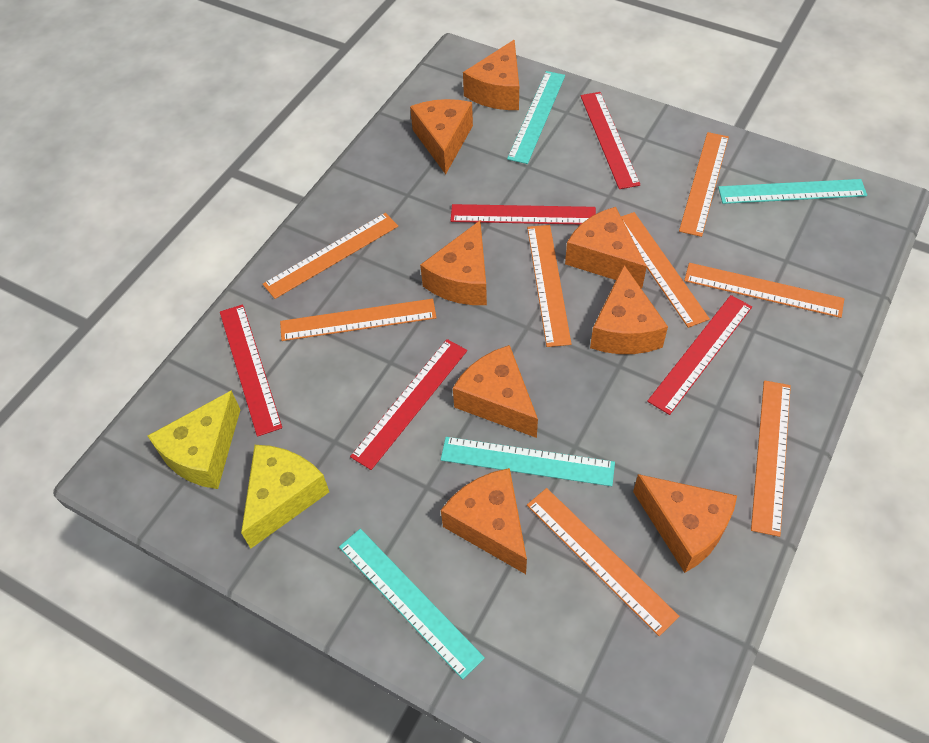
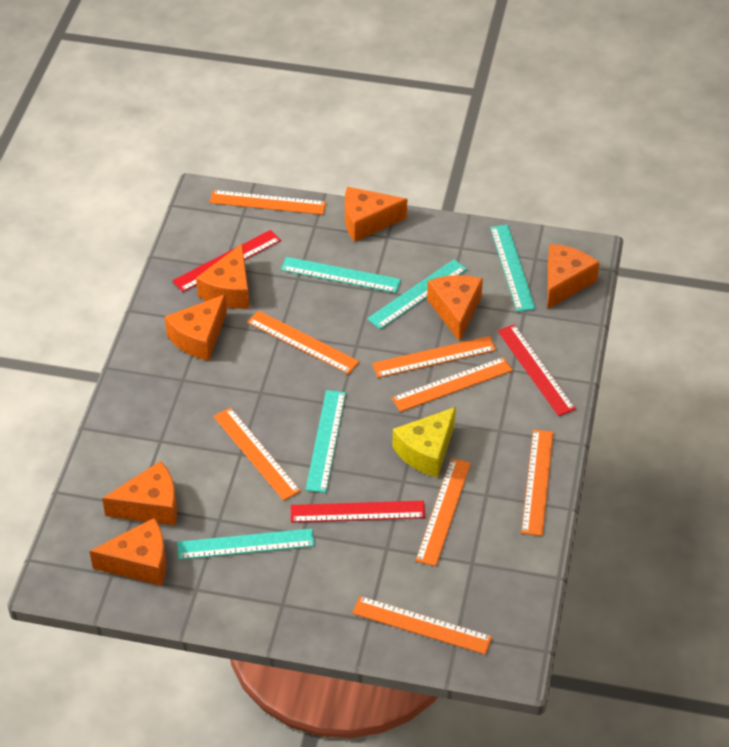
orange cheese: [410,99,473,174] [420,221,487,305] [441,468,527,574] [453,345,538,438] [463,40,519,110] [565,207,647,288] [590,265,668,354] [633,474,737,573] = 8 -> [89,518,166,586] [102,461,177,525] [165,294,227,361] [196,244,249,309] [345,186,407,242] [427,275,483,342] [548,244,600,309] = 7
red ruler: [220,304,282,437] [350,339,467,470] [451,204,596,224] [580,92,640,189] [647,295,752,415] = 5 -> [172,230,281,292] [291,501,425,523] [498,324,576,416] = 3
turquoise ruler: [339,529,485,679] [441,437,615,486] [507,71,565,164] [718,179,867,204] = 4 -> [177,529,314,560] [281,257,401,293] [306,390,346,493] [367,259,467,329] [490,225,536,312] = 5
yellow cheese: [148,390,240,489] [241,445,329,548] = 2 -> [393,407,456,478] = 1

